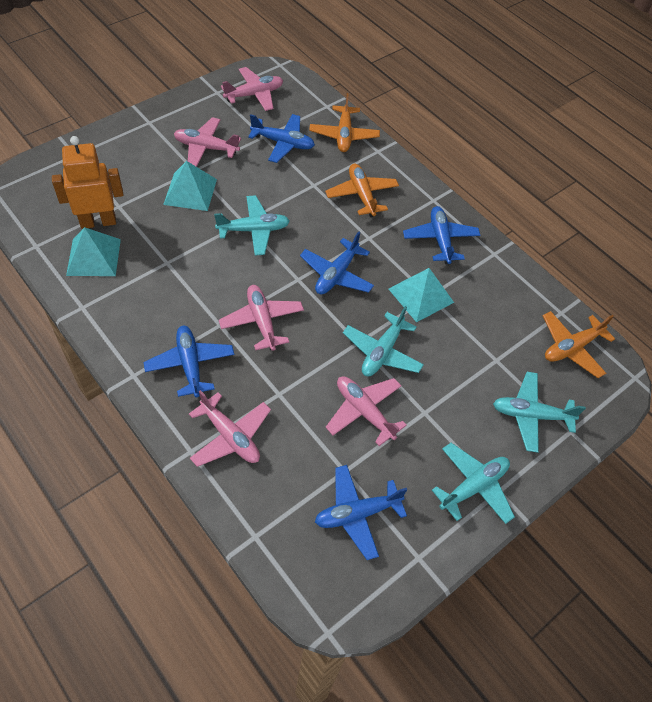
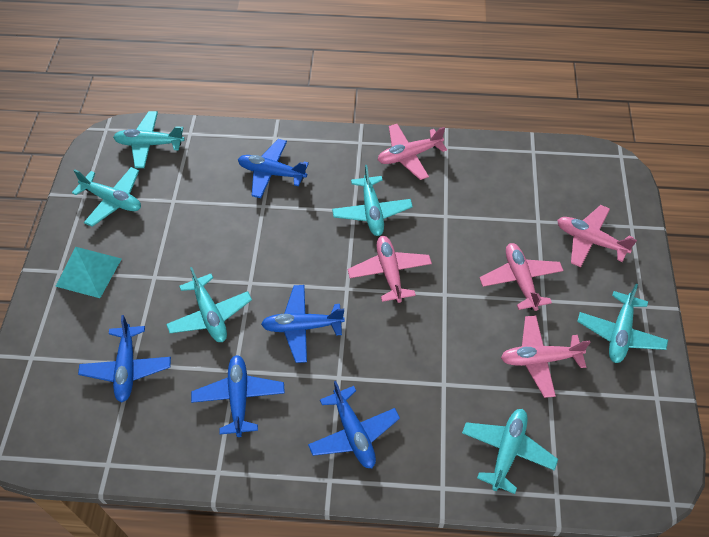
orange plane: [309,93,380,152] [325,163,399,217] [543,311,615,378] = 3 -> none = 0
orange robot: [52,136,123,229] = 1 -> none = 0
turquoise plane: [214,195,290,256] [343,306,424,377] [432,443,515,524] [493,372,586,453] = 4 -> [72,167,141,227] [113,111,185,168] [166,267,252,342] [332,165,413,236] [462,409,558,494] [577,284,668,363] = 6
turquoise pyramid: [66,227,121,276] [163,161,217,211] [389,268,454,322] = 3 -> [55,247,121,298] = 1

